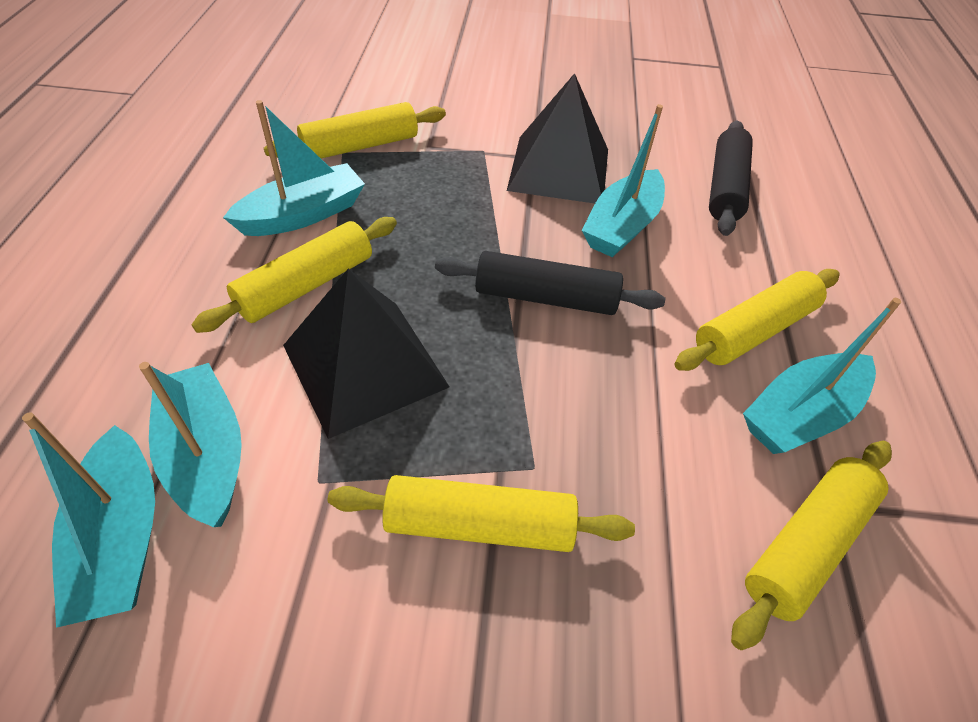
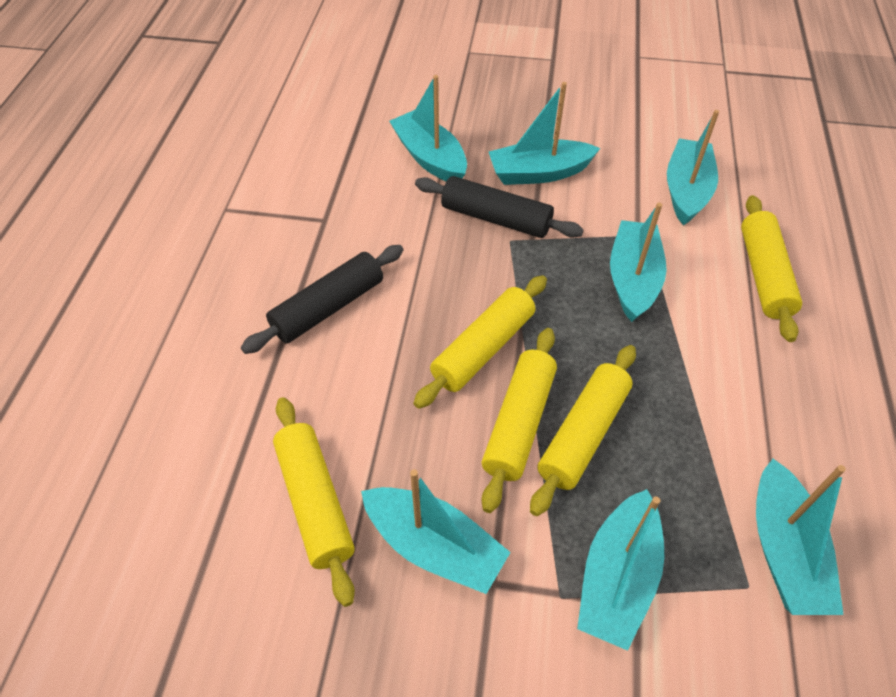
black pyramid: [283,268,449,439] [507,73,608,204] = 2 -> none = 0
turquoise boat: [22,412,155,628] [139,362,242,527] [223,100,365,236] [582,104,665,257] [743,298,901,454] = 5 -> [361,469,511,594] [389,75,467,182] [489,82,600,185] [577,489,664,651] [610,203,667,322] [667,110,719,226] [756,459,846,615] = 7

